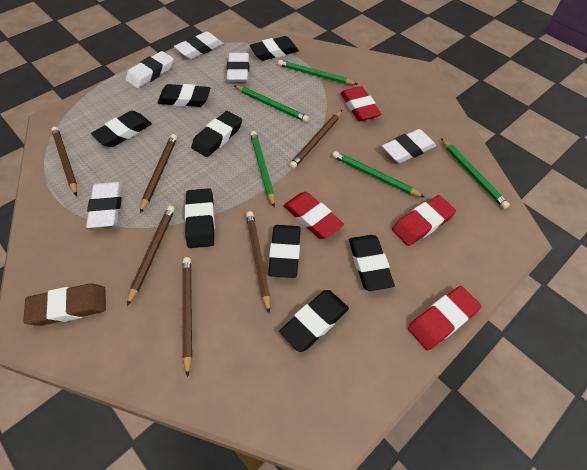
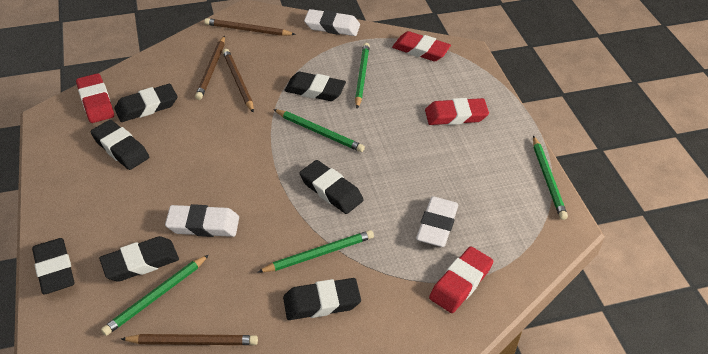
black eraser: [91,110,152,147] [157,84,210,107] [185,188,215,248] [191,111,242,157] [249,36,299,61] [268,225,301,278] [279,290,349,352] [349,235,395,291] = 8 -> [32,238,75,295] [90,120,149,170] [99,236,179,282] [114,84,177,122] [283,278,361,320] [284,72,346,101] [299,160,364,214] = 7
brown eraser: [23,284,106,326] = 1 -> none = 0
brown pencil: [51,127,77,196] [127,206,175,306] [140,134,177,213] [182,257,192,377] [246,211,270,313] [289,110,342,169] = 6 -> [121,334,258,345] [195,35,225,100] [204,18,296,36] [223,49,254,113] = 4
white eraser: [86,182,122,228] [125,51,174,89] [174,31,223,59] [226,53,249,82] [382,129,436,163] = 5 -> [165,204,239,237] [304,9,360,36] [416,196,458,247] = 3

